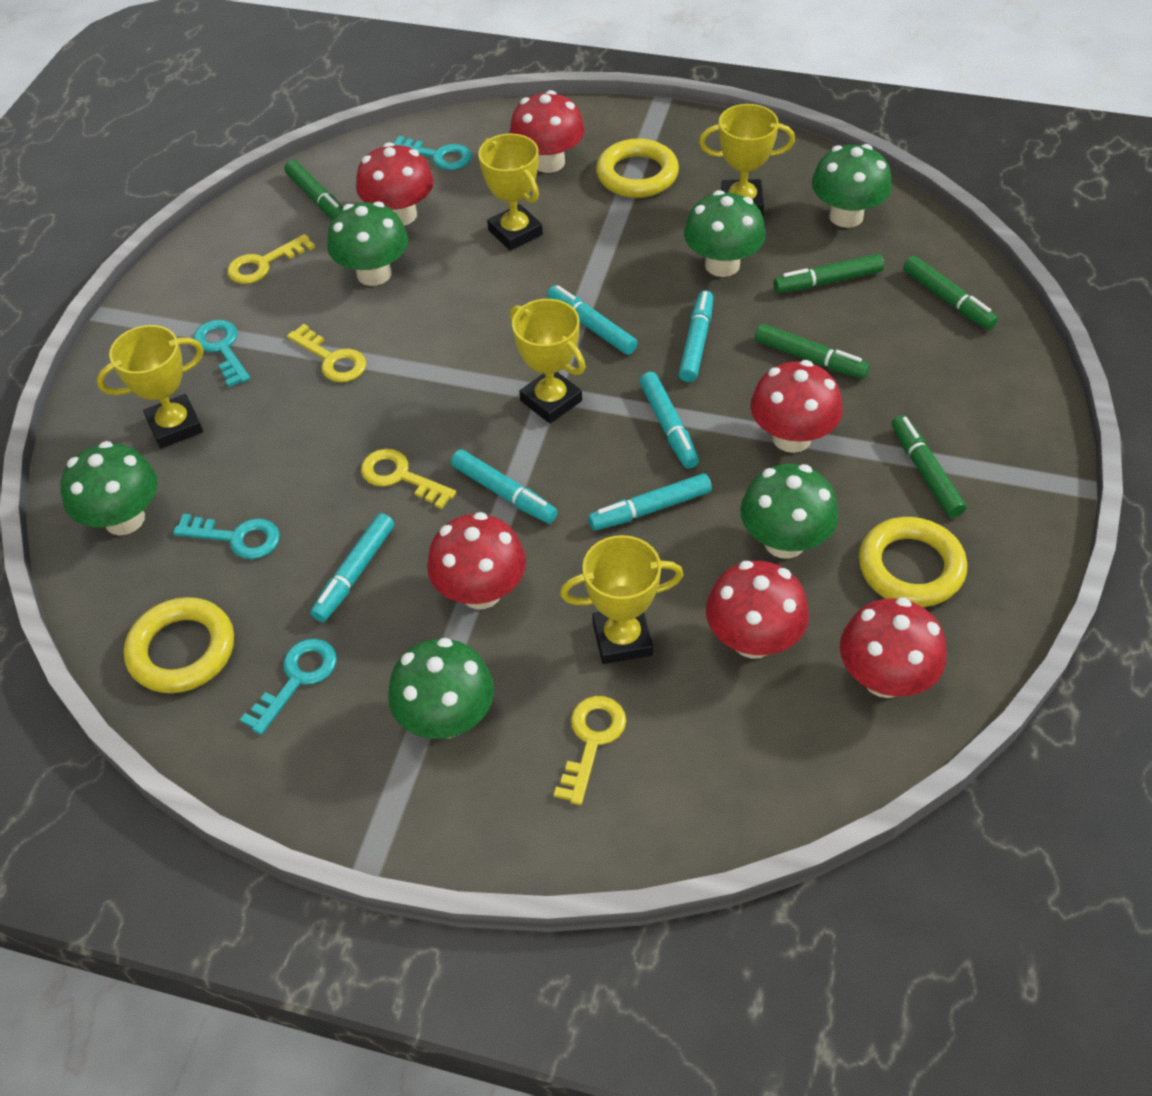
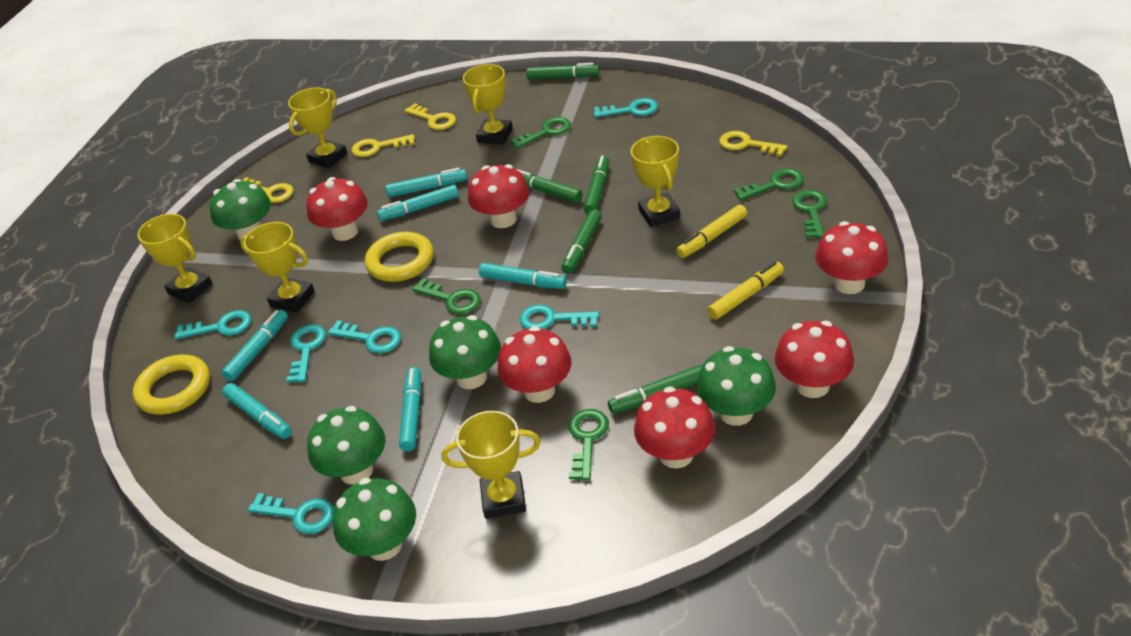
green key: none = 0 -> [412,278,480,314] [510,117,571,149] [568,409,609,481] [733,168,804,200] [792,190,827,238] = 5
green mushroom: [60,441,158,535] [327,201,408,286] [388,638,494,739] [684,190,766,277] [740,464,838,559] [812,144,892,228] = 6 -> [210,179,271,240] [307,406,385,485] [333,478,416,561] [429,315,501,389] [696,346,776,426] = 5
turquoise key: [173,514,280,559] [193,320,250,387] [240,639,337,735] [393,136,472,170] = 4 -> [175,310,252,339] [248,493,334,534] [286,325,326,383] [328,320,401,353] [519,305,599,329] [594,98,658,118] = 6
yellow marker: none = 0 -> [676,205,747,258] [707,262,784,319] = 2
yellow ring: [124,597,234,693] [596,139,679,198] [859,517,967,607] = 3 -> [133,355,210,415] [365,232,434,282] = 2
yellow trophy: [97,325,204,448] [478,134,543,251] [510,299,586,423] [560,535,684,664] [699,104,795,215] = 5 -> [137,214,213,303] [240,222,315,313] [288,88,347,168] [441,411,541,519] [463,64,513,145] [631,136,680,227] = 6

